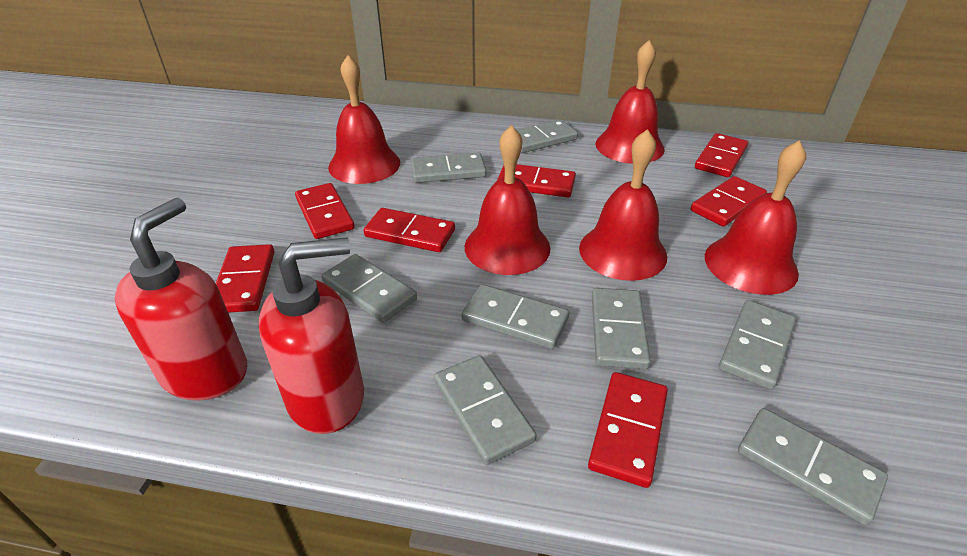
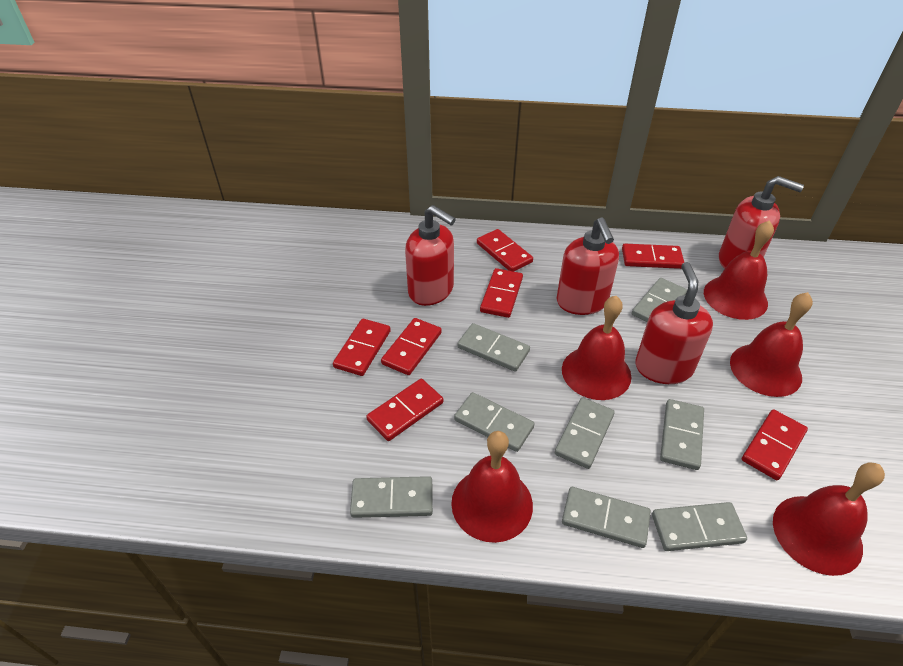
red soap dispenser: [115,198,247,401] [259,237,364,434] = 2 -> [405,205,456,306] [556,217,619,315] [635,262,713,384] [719,176,804,269] = 4

